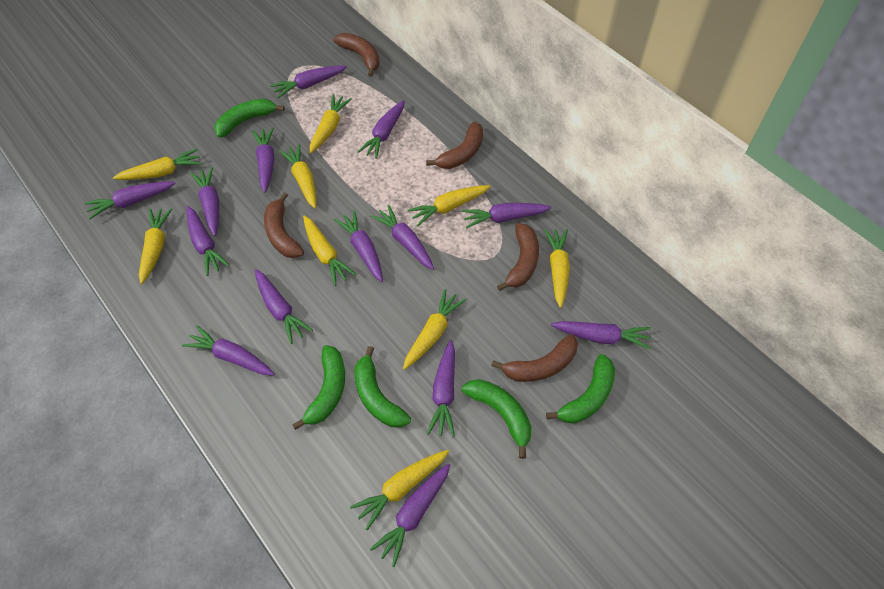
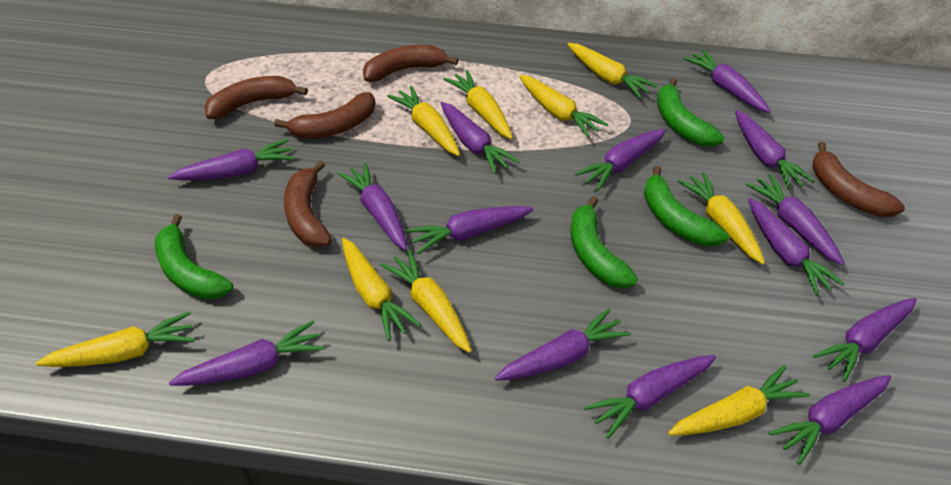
green banana: [214,99,285,138] [292,345,345,430] [354,346,411,428] [462,379,532,459] [546,354,615,423] = 5 -> [155,214,233,300] [571,196,638,288] [644,166,729,246] [657,78,724,146] = 4

